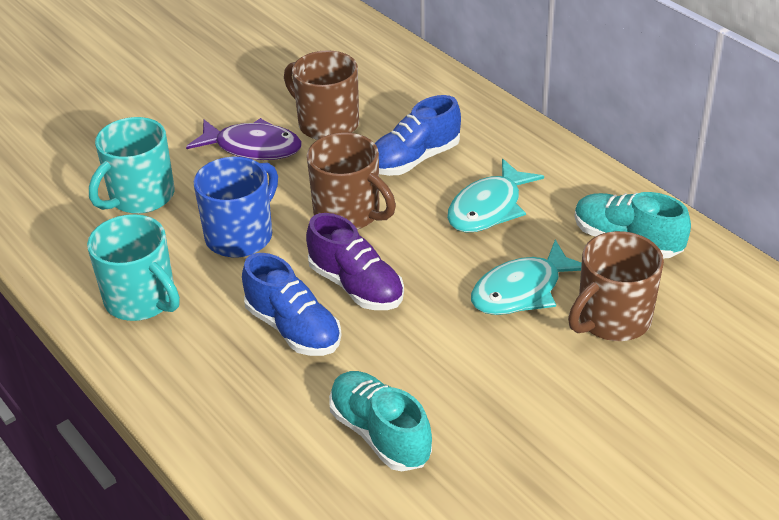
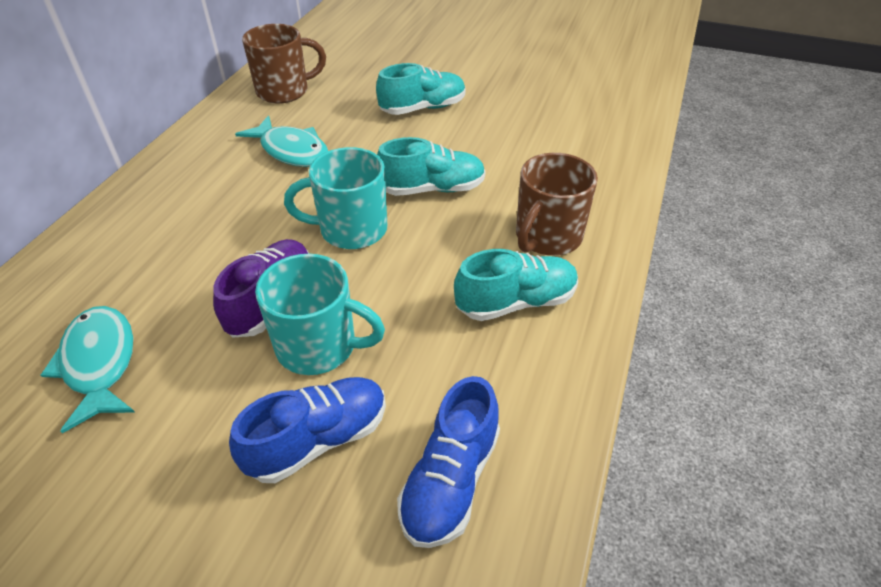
blue mug: [194,157,278,258] = 1 -> none = 0
brown mug: [284,50,359,140] [307,132,396,230] [568,231,664,341] = 3 -> [242,24,326,104] [516,153,598,256] = 2
purple fish: [186,118,302,160] = 1 -> none = 0
turquoise shoe: [329,371,432,471] [574,192,691,258] = 2 -> [376,63,465,115] [377,137,486,196] [454,249,578,321] = 3

